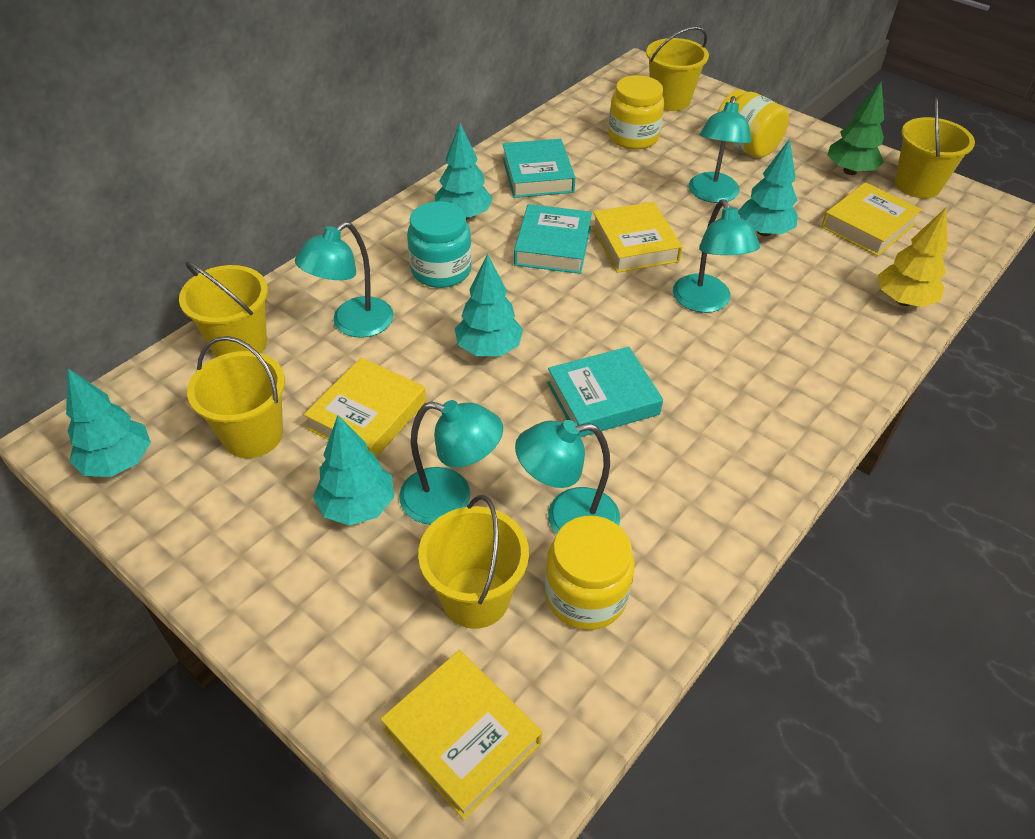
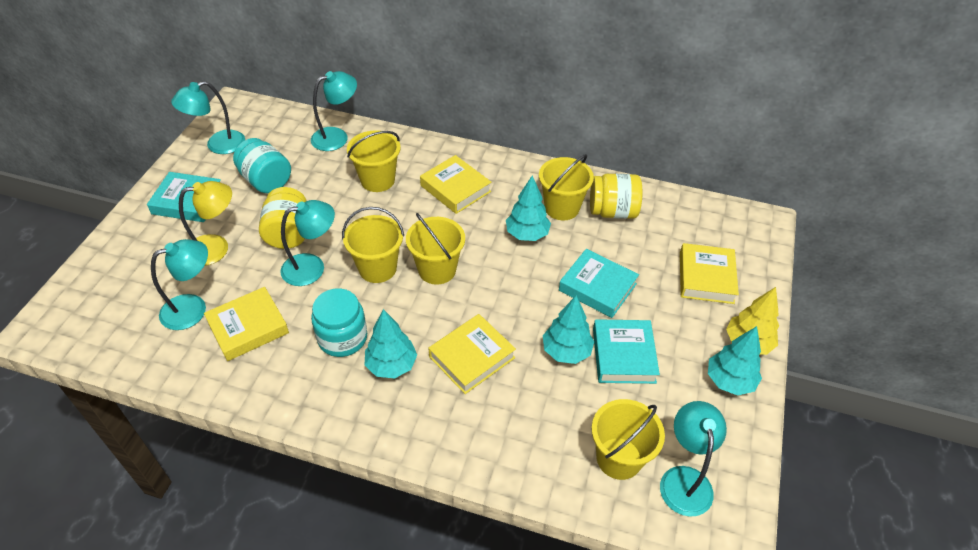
green tree: [827,81,884,175] = 1 -> none = 0
turquoise jar: [407,201,472,288] = 1 -> [233,138,291,193] [311,289,367,357] = 2
turquoise tree: [66,369,151,477] [313,415,394,526] [435,123,493,220] [455,254,523,356] [738,139,798,236] = 5 -> [365,309,417,378] [506,175,551,241] [543,295,594,364] [708,326,762,396] = 4
yellow jar: [545,516,635,630] [608,75,664,149] [717,89,789,158] = 3 -> [259,187,306,249] [590,174,642,219] = 2
yellow lamp: none = 0 -> [179,181,232,266] = 1

